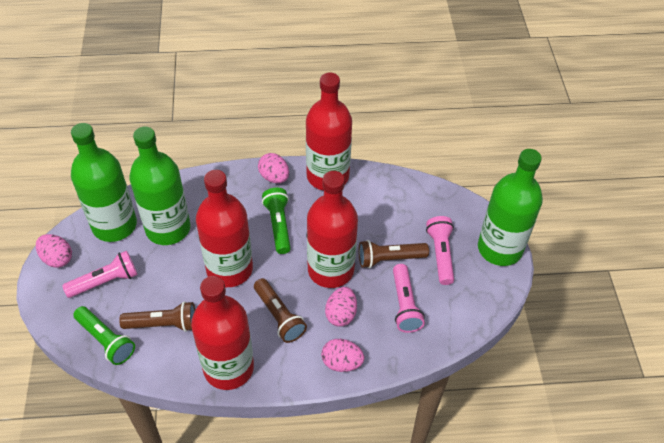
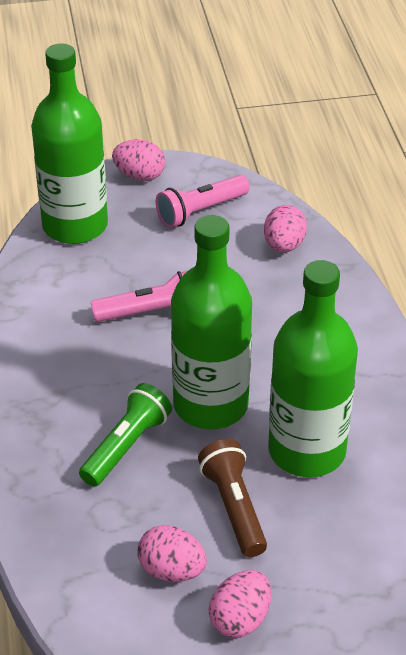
brown flashlight: [119,301,195,332] [254,278,307,343] [358,240,429,268] = 3 -> [198,439,267,557] = 1
green flashlight: [73,306,135,365] [262,188,291,254] = 2 -> [79,383,172,487] = 1
pink flashlight: [62,251,137,298] [393,264,425,333] [426,216,454,285] = 3 -> [91,271,187,322] [156,175,250,228] = 2
red bottle: [191,276,254,390] [196,170,253,287] [306,72,352,191] [307,171,358,288] = 4 -> none = 0

